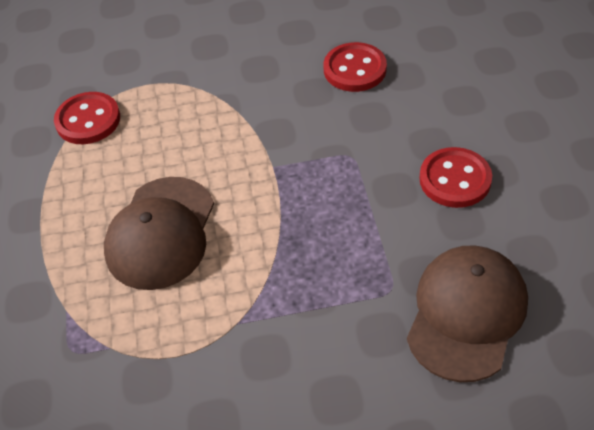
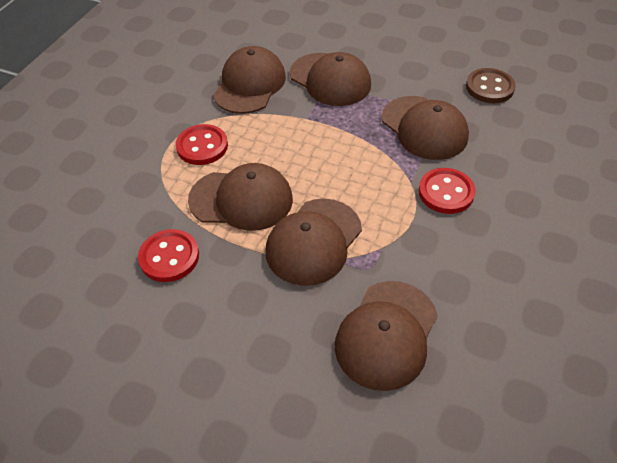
brown button: none = 0 -> [466,68,516,103] = 1
brown cap: [104,177,214,290] [407,245,528,382] = 2 -> [188,163,293,231] [213,46,286,114] [266,199,362,286] [290,52,371,106] [335,281,438,391] [382,96,469,160] = 6

